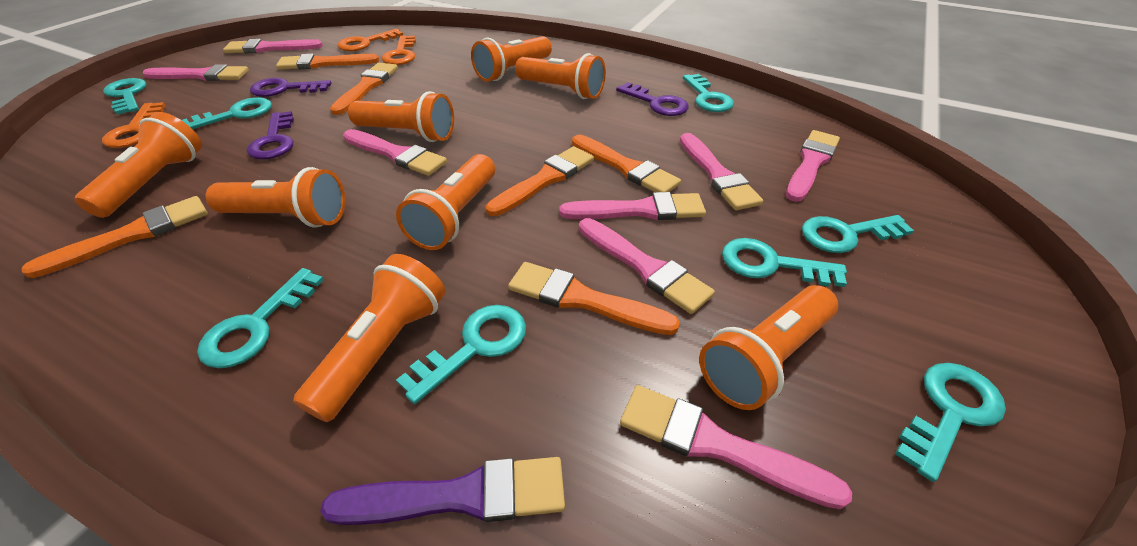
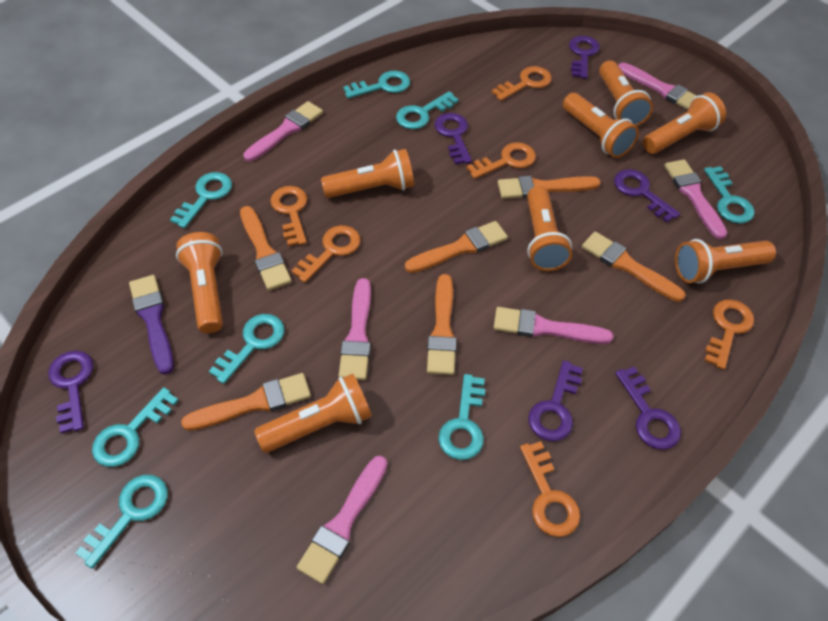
orange key: [102,102,166,148] [337,29,403,51] [382,35,416,65] = 3 -> [270,186,307,246] [292,225,361,283] [466,142,536,179] [491,66,552,101] [520,441,580,537] [704,299,754,370] = 6
pink brush: [143,64,249,81] [223,39,323,53] [343,129,447,176] [559,192,706,220] [579,218,715,314] [620,385,852,509] [680,133,763,210] [786,130,840,202] = 8 -> [243,101,323,161] [297,456,388,584] [339,278,371,380] [493,307,613,344] [618,63,697,110] [664,159,727,240] = 6
purple key: [247,111,294,159] [250,78,331,97] [616,82,689,116] = 3 -> [48,351,93,434] [435,113,472,165] [528,360,583,441] [569,36,600,79] [614,169,680,222] [615,366,681,450] = 6

